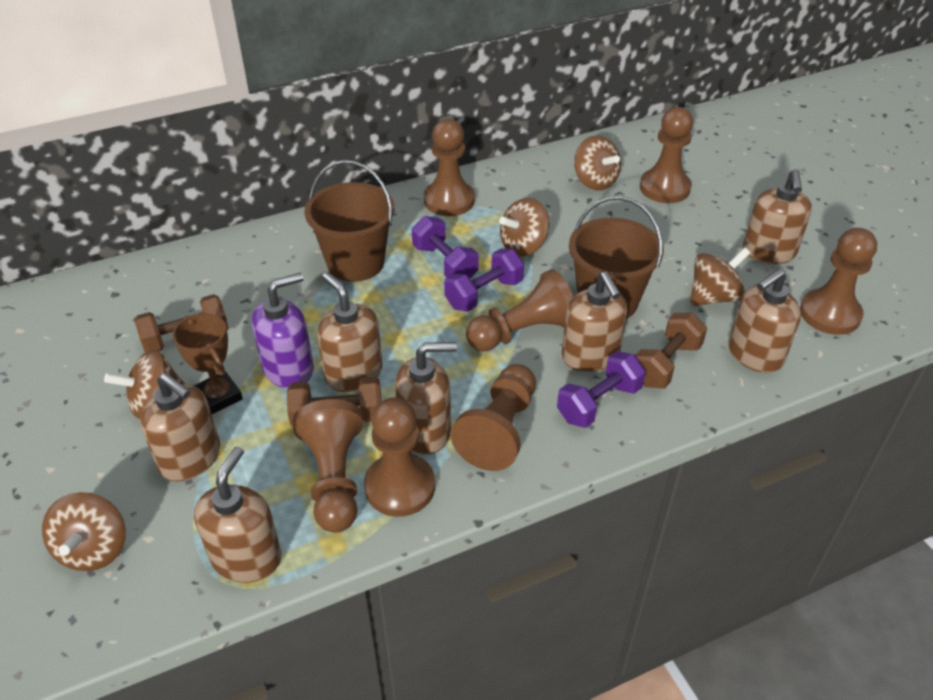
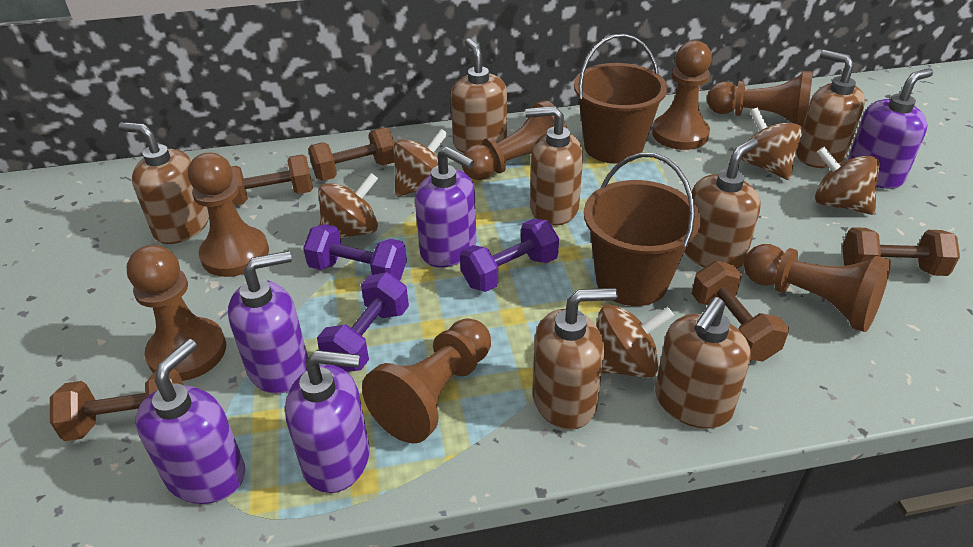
brown dumbbell: [135,294,229,353] [287,376,382,426] [635,313,707,389] = 3 -> [50,369,184,441] [231,155,313,206] [308,128,395,181] [692,261,789,362] [842,227,960,276] = 5
brown trophy: [173,313,243,414] = 1 -> none = 0
purple soap dispenser: [252,273,314,388] = 1 -> [135,339,245,504] [228,251,308,394] [285,350,370,493] [415,146,477,268] [848,68,933,189] = 5

